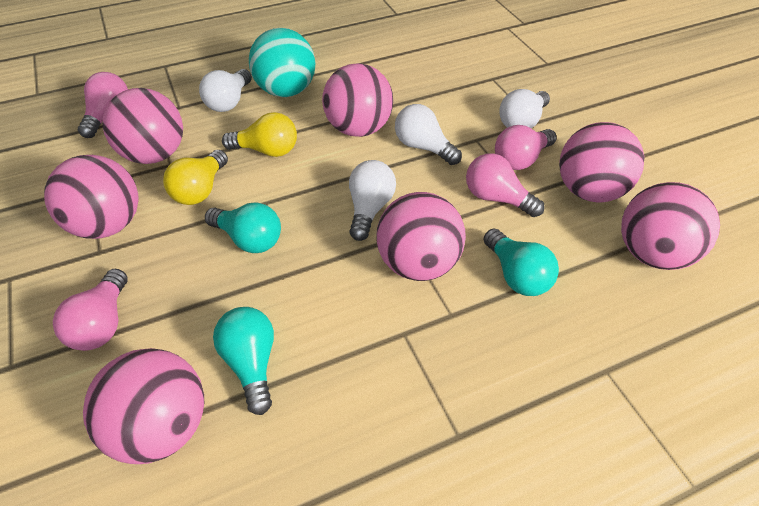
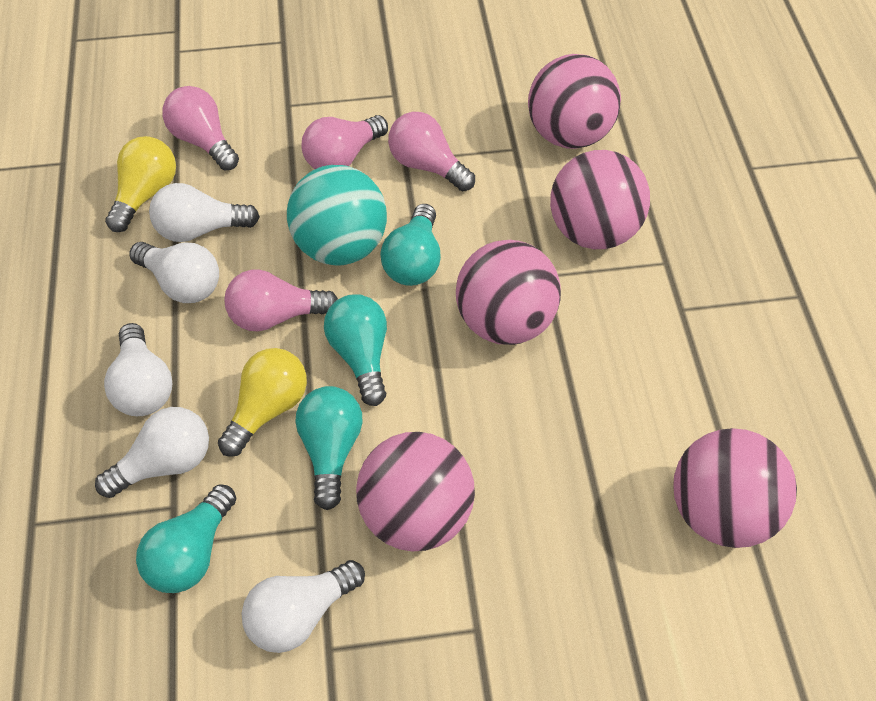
pink ball: [44,155,139,239] [83,348,204,464] [103,88,183,164] [322,63,393,137] [376,192,466,281] [559,122,645,202] [621,182,720,270] = 7 -> [356,432,475,551] [456,240,561,345] [528,54,621,149] [550,150,650,249] [673,428,797,548] = 5
turquoise light bulb: [205,202,281,253] [213,307,274,415] [483,228,559,296] = 3 -> [136,484,237,593] [295,386,362,510] [324,294,387,406] [380,204,441,286] = 4
white light bulb: [199,69,252,112] [349,160,396,241] [395,104,462,165] [499,89,550,128] = 4 -> [95,407,209,498] [104,323,172,416] [129,242,219,303] [149,183,260,242] [242,560,365,653] = 5

